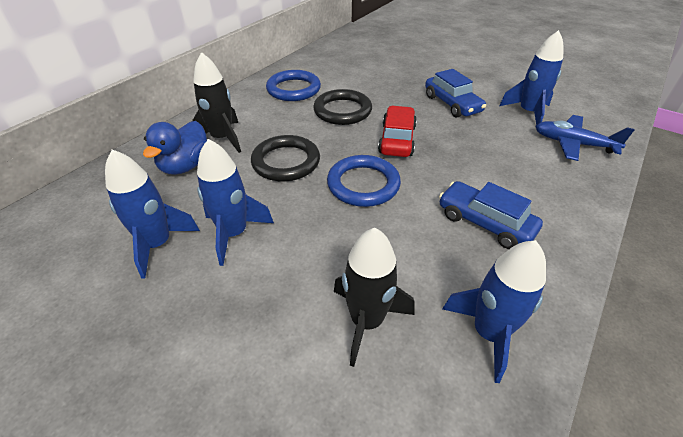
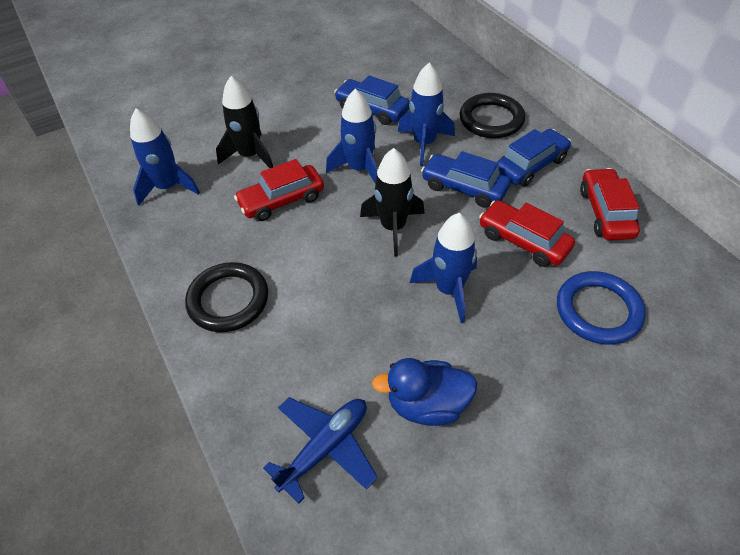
blue car: [425,69,486,118] [439,181,543,249] = 2 -> [334,75,410,125] [421,151,511,208] [497,129,571,186] = 3
blue ring: [266,70,321,101] [327,155,401,207] = 2 -> [557,271,646,344] = 1
red car: [378,106,417,157] = 1 -> [234,159,324,221] [479,200,575,267] [580,168,640,240] = 3

